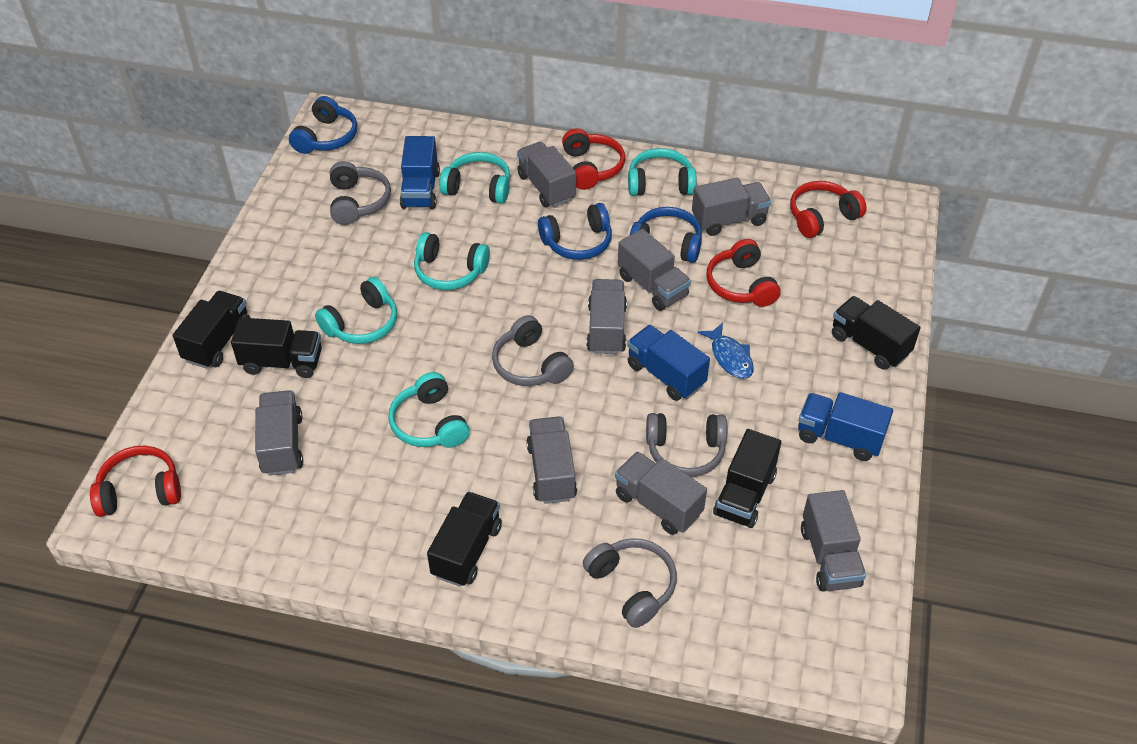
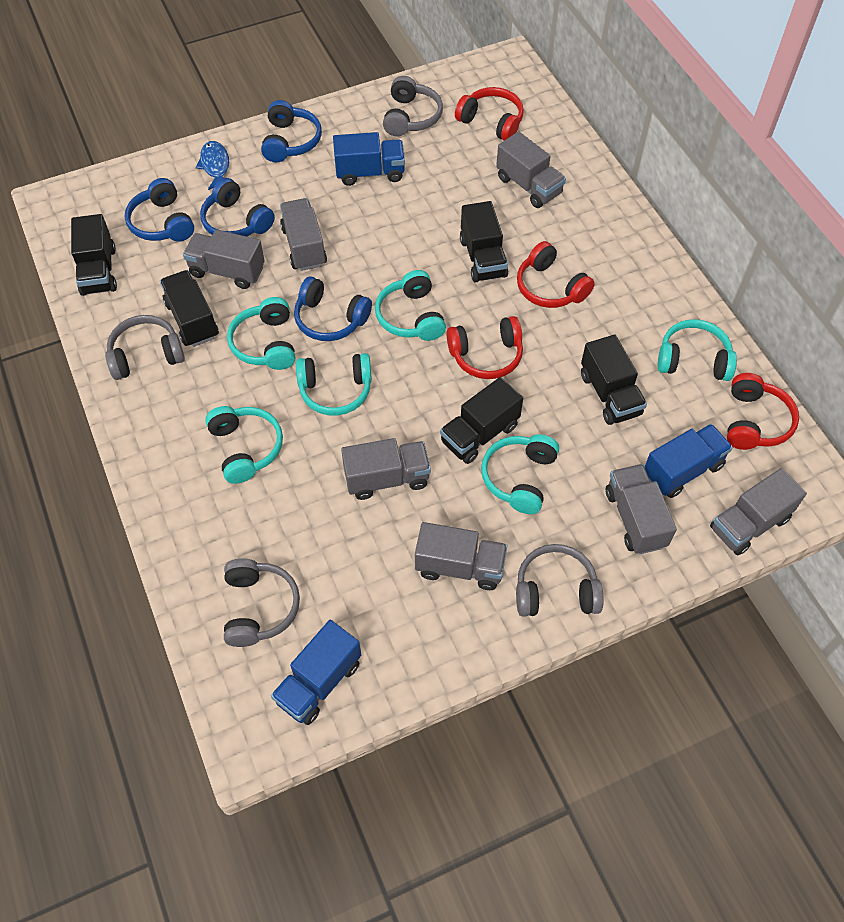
blue headphones: [289,96,357,154] [538,203,612,260] [630,207,702,263] = 3 -> [125,178,194,242] [200,178,275,236] [261,100,322,162] [294,276,372,341] = 4
grey truck: [255,390,303,476] [517,142,576,207] [526,416,577,504] [586,279,627,354] [615,451,707,535] [618,229,691,311] [692,178,771,236] [801,490,866,591] = 8 -> [183,230,265,289] [280,198,327,271] [341,438,431,500] [415,522,507,590] [496,132,566,208] [606,464,677,554] [710,468,807,555] = 7
turquoise headphones: [315,277,397,344] [388,372,470,448] [414,232,490,290] [439,152,510,204] [628,148,697,196] = 5 -> [205,406,283,484] [227,297,295,370] [296,353,372,416] [375,270,446,341] [481,434,559,514] [658,319,737,381] = 6

